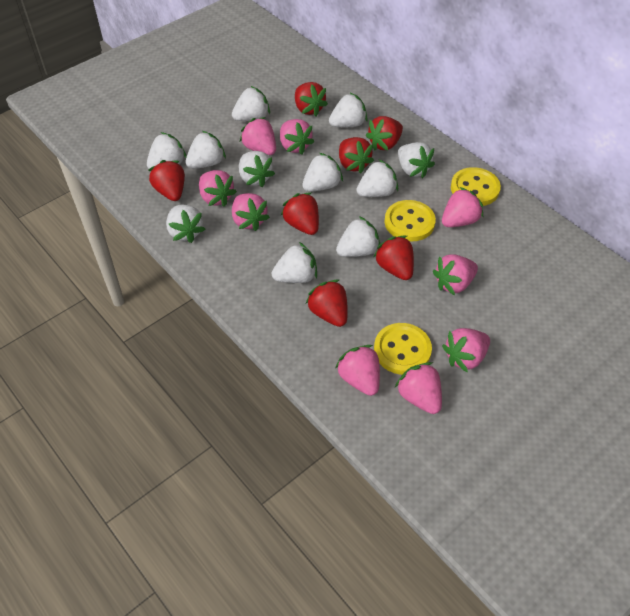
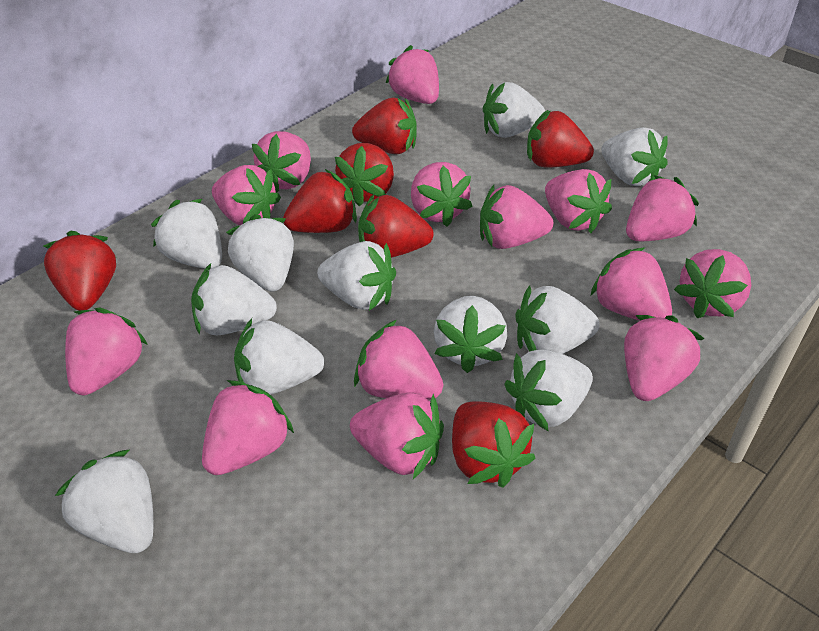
pink strawberry: [199,170,237,207] [232,193,270,231] [240,117,276,155] [280,119,314,155] [335,345,380,396] [395,362,442,414] [433,254,478,295] [442,187,483,227] [442,328,490,373] = 9 -> [65,307,148,395] [202,380,294,475] [212,165,281,225] [252,131,311,193] [350,393,444,479] [354,320,443,400] [386,45,439,104] [411,162,473,227] [480,185,553,249] [545,169,612,233] [591,247,672,321] [624,315,704,401] [626,175,699,241] [674,249,751,318] = 14
yellow button: [374,323,432,375] [384,200,436,242] [451,167,501,206] = 3 -> none = 0

